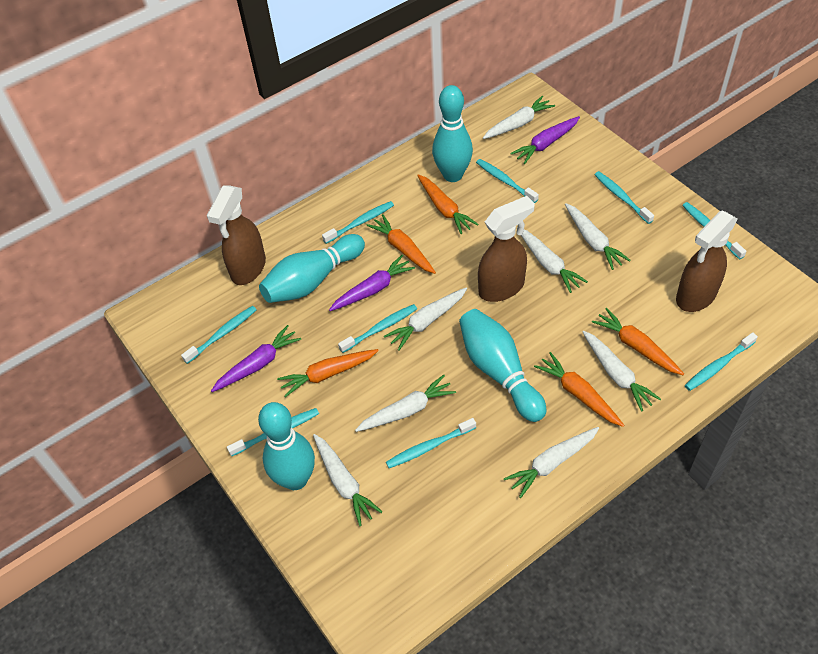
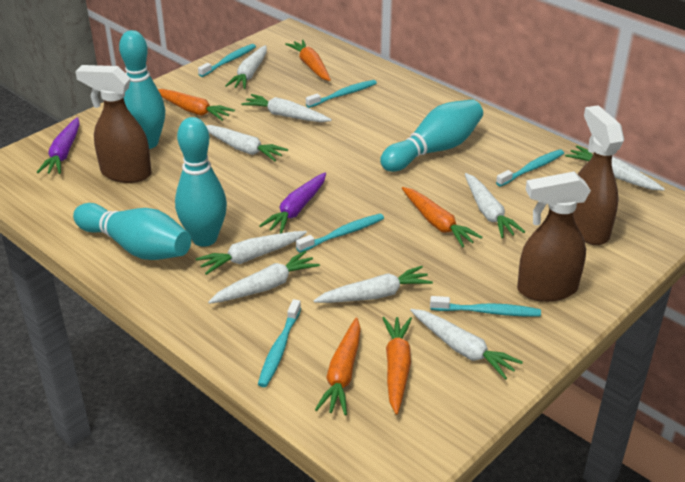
purple carrot: [211,325,301,392] [329,255,415,311] [510,116,580,164] = 3 -> [37,117,80,174] [259,172,326,233] = 2
turquoise toothbrush: [181,306,257,364] [227,408,319,456] [322,201,394,244] [338,304,417,353] [386,418,476,468] [476,159,539,203] [594,171,654,224] [682,202,747,259] [685,332,758,391] = 9 -> [198,44,256,77] [258,299,301,387] [296,214,384,253] [306,80,377,108] [430,296,541,316] [496,149,564,187] = 6
white carrot: [313,434,383,526] [355,375,456,432] [384,288,467,351] [483,96,555,139] [504,427,599,498] [521,230,588,293] [565,203,631,270] [583,331,661,412] = 8 -> [196,231,307,275] [206,125,288,161] [208,251,320,304] [225,45,267,89] [241,94,332,122] [314,266,433,303] [410,309,523,380] [465,173,525,238] [565,146,665,191] = 9

